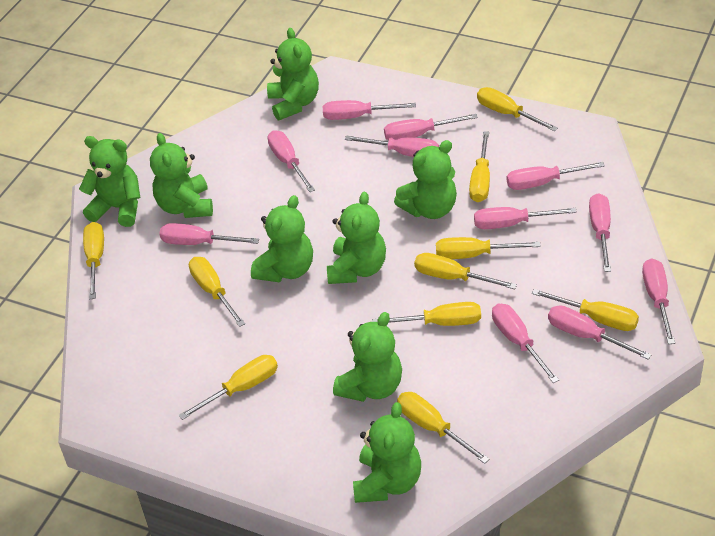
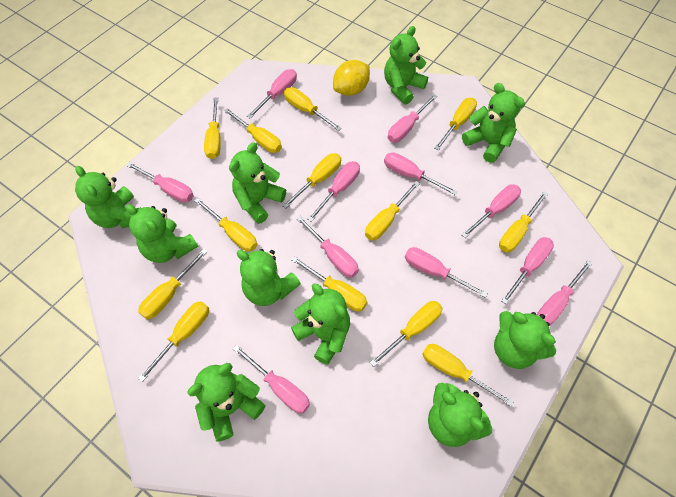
green teddy bear: [79,136,140,227] [150,133,213,218] [251,195,313,282] [267,28,319,120] [327,192,386,284] [333,312,402,402] [353,402,421,503] [394,140,457,219] = 8 -> [75,166,141,228] [126,204,198,263] [187,363,266,442] [229,142,286,224] [237,249,301,306] [291,284,350,365] [384,26,428,105] [428,383,492,447] [462,83,525,163] [494,311,556,369] = 10
yellow lemon: none = 0 -> [333,60,370,96] = 1
yellow screwdriver: [83,222,104,300] [179,355,278,420] [189,257,245,327] [372,302,481,326] [397,392,490,464] [414,253,517,289] [436,237,541,259] [469,131,490,202] [477,87,558,131] [532,289,639,331] = 10 -> [138,249,208,319] [138,301,209,382] [194,198,257,251] [204,97,221,159] [224,108,282,153] [282,153,341,209] [284,87,342,131] [292,256,367,312] [365,181,420,240] [370,301,442,367] [422,344,514,407] [434,98,477,150] [499,192,548,253] = 13

